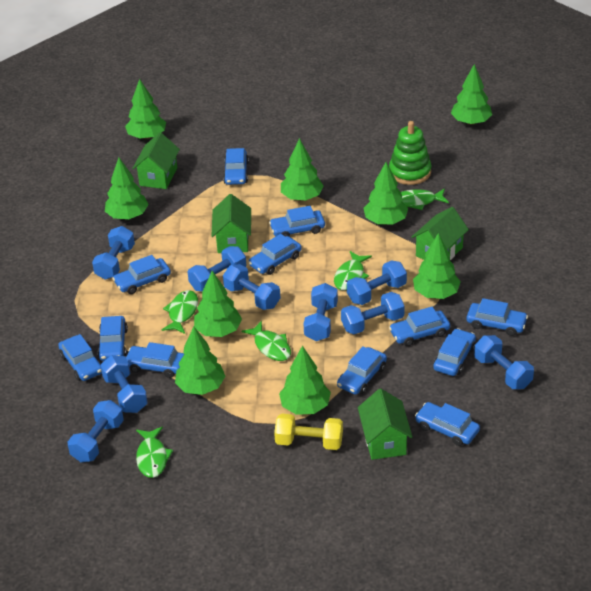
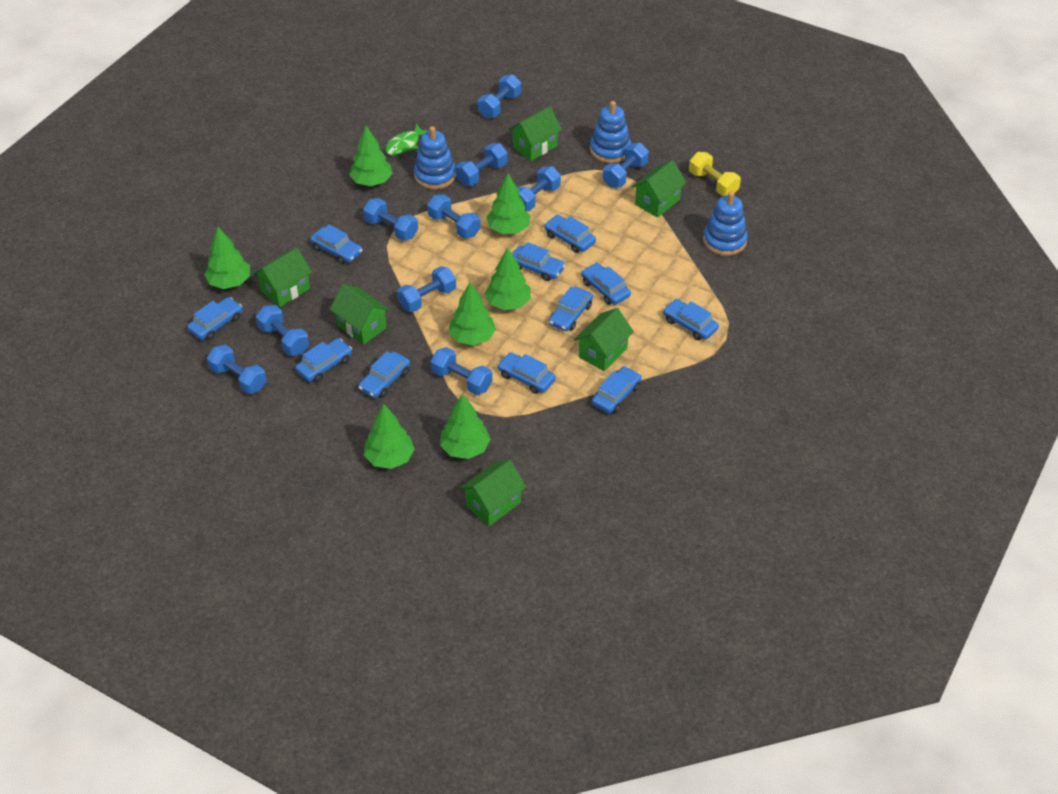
blue car: [58,334,102,381] [97,316,128,361] [113,255,171,294] [126,342,184,378] [223,148,249,185] [248,234,302,275] [269,206,325,237] [337,346,387,395] [389,307,450,346] [415,402,480,446] [433,328,476,376] [467,298,528,336] = 12 -> [187,297,243,340] [295,338,352,382] [310,224,362,264] [358,351,410,398] [497,352,556,394] [512,242,565,281] [544,215,596,253] [549,286,593,331] [581,263,631,305] [592,366,642,413] [663,299,719,340] = 11
blue dumbbell: [68,400,124,462] [92,226,135,280] [100,355,148,413] [188,246,246,291] [223,264,281,310] [304,283,338,341] [341,292,405,334] [347,260,407,305] [474,335,534,389] = 9 -> [207,345,267,394] [256,305,309,356] [363,198,418,241] [397,266,456,312] [427,194,481,238] [431,347,492,395] [456,143,507,186] [478,74,521,118] [517,166,561,211] [603,143,649,188] = 10
blue stacking toy: none = 0 -> [414,126,456,189] [590,101,631,163] [703,191,748,256] = 3
green fish: [136,427,173,478] [162,290,198,334] [241,321,291,361] [334,251,372,290] [401,188,449,210] = 5 -> [385,124,428,155] = 1
green house: [132,132,180,189] [211,194,251,253] [358,389,412,460] [412,207,469,260] = 4 -> [253,248,312,307] [330,284,390,345] [460,460,526,526] [509,106,562,161] [574,308,634,371] [632,160,686,218] = 6
green stacking toy: [389,121,431,185] = 1 -> none = 0
green tree: [105,158,149,219] [125,79,166,139] [175,327,225,395] [194,271,242,337] [279,345,331,415] [281,138,324,201] [364,162,408,225] [413,233,461,299] [451,64,492,125] = 9 -> [204,227,250,289] [349,126,393,186] [364,404,415,469] [440,394,491,459] [448,282,496,345] [485,247,531,310] [486,173,531,234] = 7

